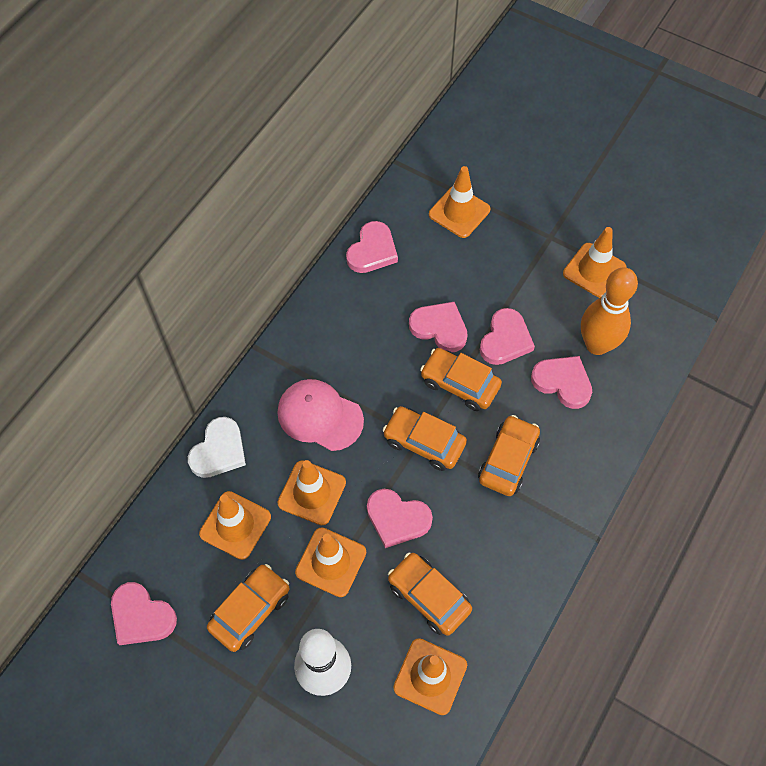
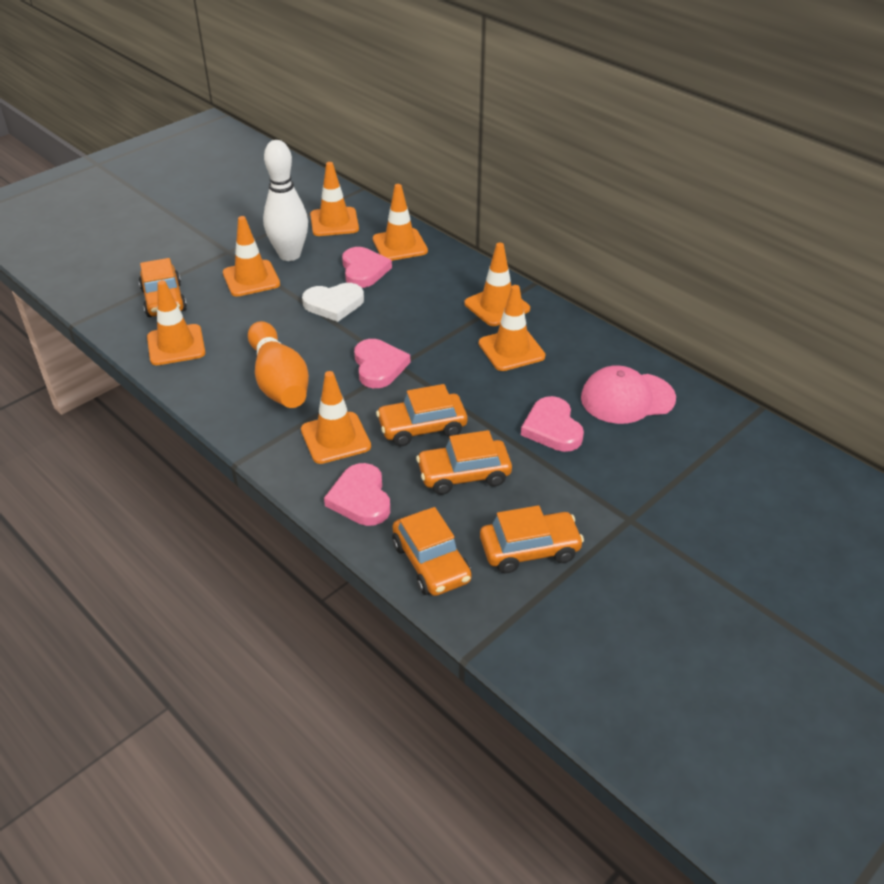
orange traffic cone: [199,491,271,560] [278,460,346,525] [295,527,366,597] [393,638,467,715] [429,166,490,238] [563,227,626,298] = 6 -> [147,280,206,365] [223,216,280,297] [301,371,371,464] [310,162,359,236] [373,184,428,261] [464,243,530,326] [479,285,545,371] = 7
pink heart: [111,582,177,645] [346,221,398,273] [367,489,433,548] [409,302,468,352] [480,308,535,365] [531,356,592,409] = 6 -> [324,463,390,526] [342,247,392,288] [354,339,410,388] [521,396,584,452] = 4

